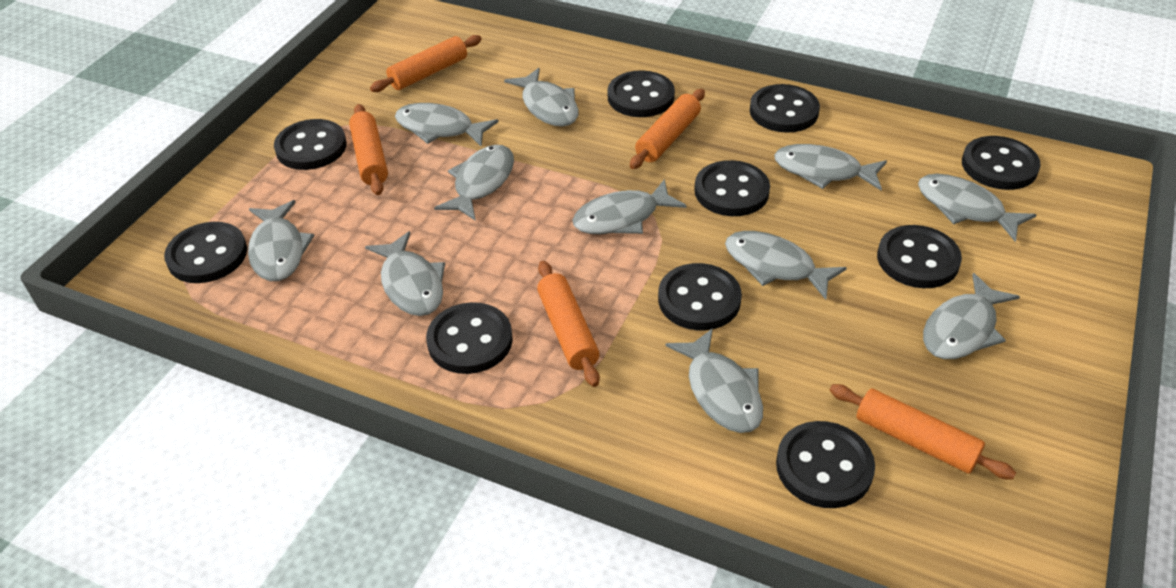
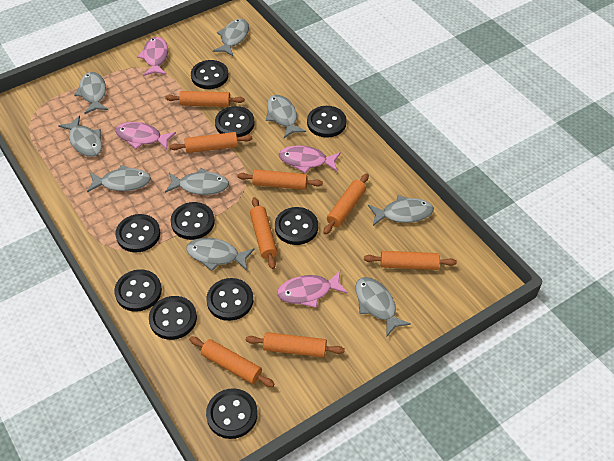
grey fish: [248,200,315,281] [365,231,445,316] [395,103,499,147] [434,145,514,221] [504,68,578,126] [572,179,687,234] [665,328,763,433] [725,231,847,300] [774,144,887,190] [918,174,1037,242] [923,273,1020,359] = 11 -> [58,115,102,157] [74,72,108,114] [87,165,151,192] [165,168,229,195] [186,238,254,271] [213,19,249,56] [266,95,306,138] [355,277,411,337] [368,195,434,226] = 9
orange rolling pin: [349,104,388,195] [370,35,482,92] [537,261,600,387] [630,89,705,169] [830,384,1016,480] = 5 -> [165,91,245,107] [170,132,253,153] [189,337,274,387] [237,169,323,190] [246,332,345,357] [250,197,277,269] [324,173,369,235] [364,251,457,270] = 8
pink fish: none = 0 -> [115,122,176,150] [137,37,168,76] [277,271,348,308] [279,145,341,174] = 4

